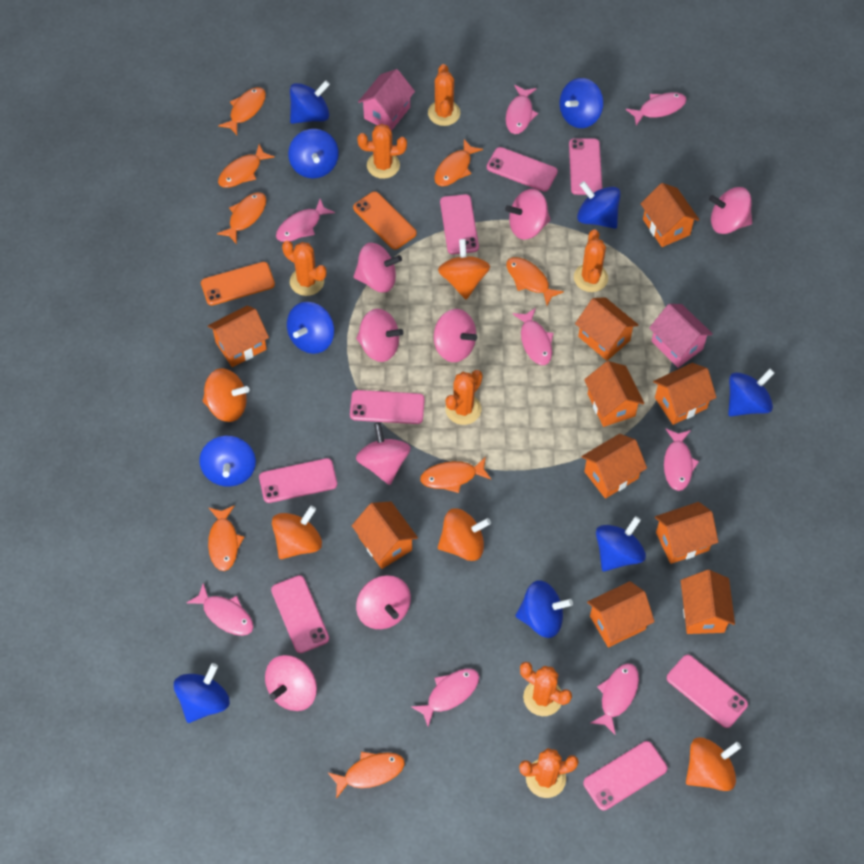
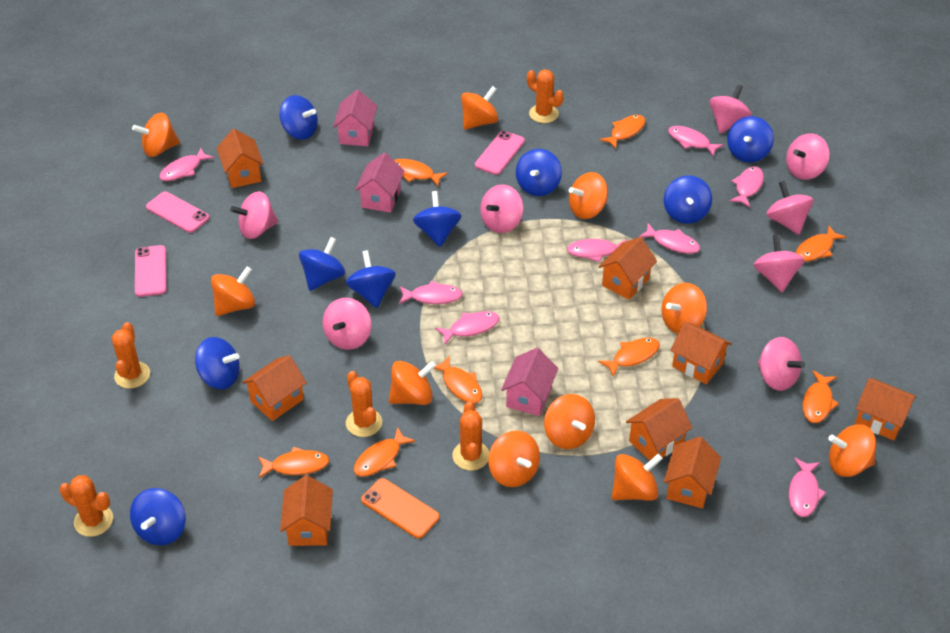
blue spinning top: [174,663,230,723] [200,436,256,487] [287,302,334,354] [288,129,339,178] [290,80,330,124] [515,580,573,638] [560,78,604,128] [577,181,621,229] [596,516,646,572] [728,369,774,416] = 10 -> [130,488,186,546] [195,337,240,389] [280,95,318,140] [299,237,345,291] [346,250,396,308] [413,191,461,247] [516,149,562,196] [664,175,712,224] [727,116,774,163] = 9
orange cactus: [282,241,326,296] [357,124,407,179] [428,64,460,126] [445,370,483,425] [519,748,579,798] [520,662,572,716] [574,229,608,292] = 7 -> [60,475,113,537] [112,322,150,389] [346,371,382,437] [452,402,489,471] [527,69,564,123] = 5
orange house: [208,305,269,367] [352,501,418,569] [575,297,638,361] [581,434,647,499] [584,361,644,427] [587,581,655,648] [641,183,699,247] [653,363,717,425] [655,502,718,564] [681,570,735,634] = 10 -> [217,129,263,188] [242,355,307,421] [280,475,333,546] [599,237,657,300] [626,398,692,460] [664,436,721,508] [670,322,732,384] [855,378,916,440] = 8
orange phone: [201,262,275,306] [353,191,417,249] = 2 -> [361,478,440,539] = 1
orange spinning top: [203,368,249,422] [272,506,322,559] [438,239,490,299] [438,508,491,561] [686,737,741,791] = 5 -> [132,113,180,157] [211,266,255,316] [389,361,436,405] [461,86,499,130] [488,430,540,487] [544,394,595,449] [569,172,608,219] [611,454,663,501] [662,283,707,334] [828,424,876,477] = 10
pink house: [358,69,415,131] [649,304,713,368] = 2 -> [333,90,377,146] [355,153,405,213] [501,348,558,416] = 3
pink phone: [259,458,337,503] [271,575,329,653] [350,390,425,424] [440,194,479,254] [487,147,558,192] [569,138,602,195] [583,741,667,811] [667,655,748,728] = 8 -> [135,245,167,297] [146,192,210,233] [475,131,525,175] = 3

